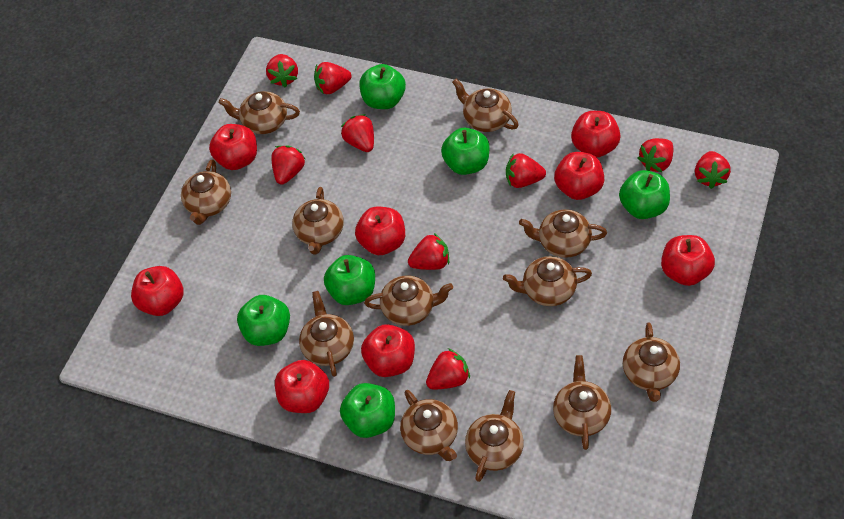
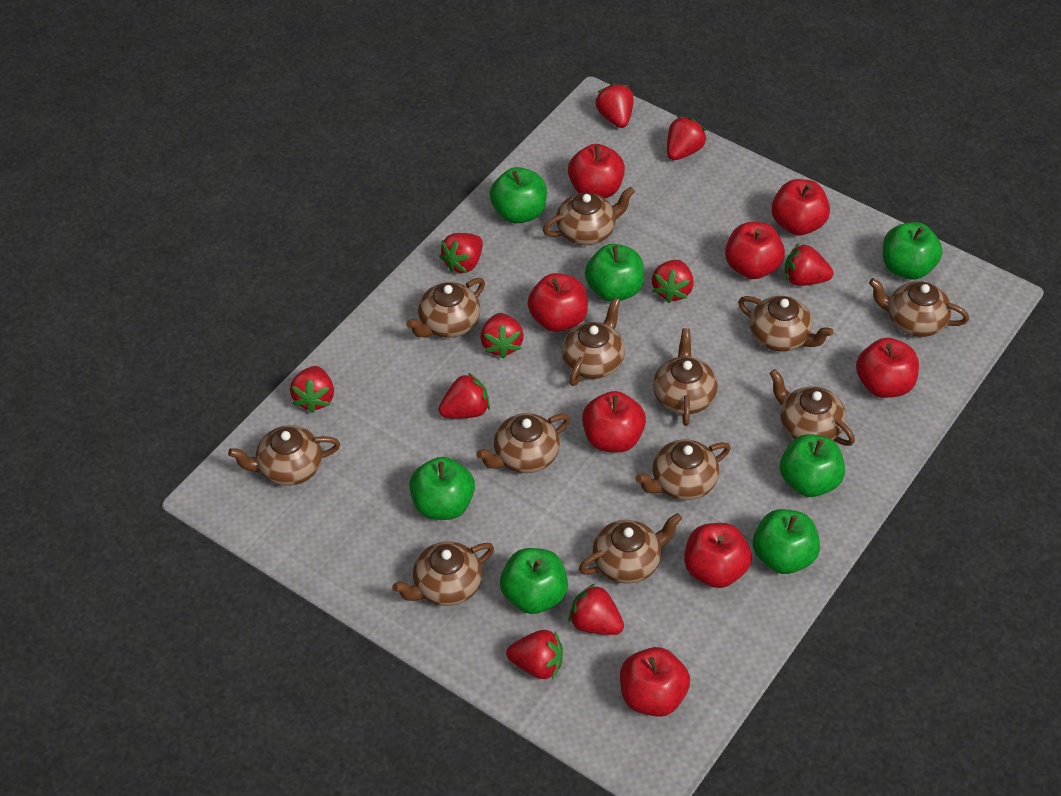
green apple: [237,295,290,346] [324,255,375,305] [340,383,395,438] [359,64,406,109] [441,128,490,175] [619,170,670,219] = 6 -> [409,457,475,520] [490,167,547,223] [500,548,568,614] [585,244,644,302] [753,509,820,574] [780,434,845,497] [883,222,942,280] = 7
red strawberry: [266,54,298,87] [271,145,305,185] [314,62,351,94] [341,114,374,152] [408,233,449,270] [426,348,470,390] [506,153,546,188] [638,138,673,172] [695,151,731,189] = 9 -> [290,366,334,413] [438,373,490,418] [439,233,483,273] [480,313,524,359] [506,630,563,679] [569,584,624,635] [596,83,633,128] [652,260,694,303] [667,117,707,160] [785,244,833,286] = 10

